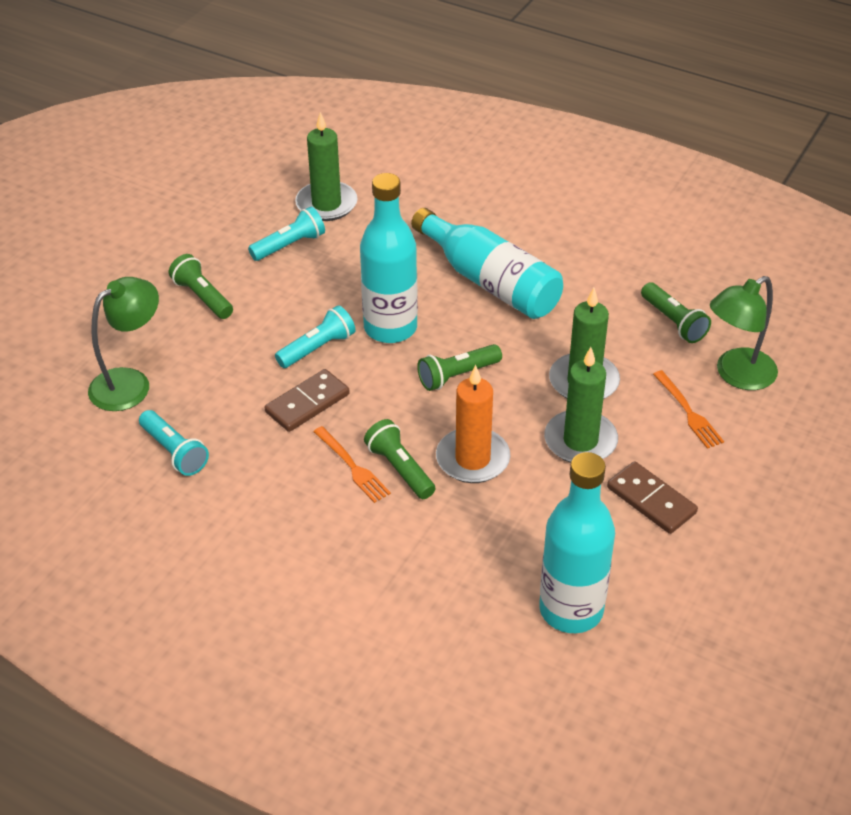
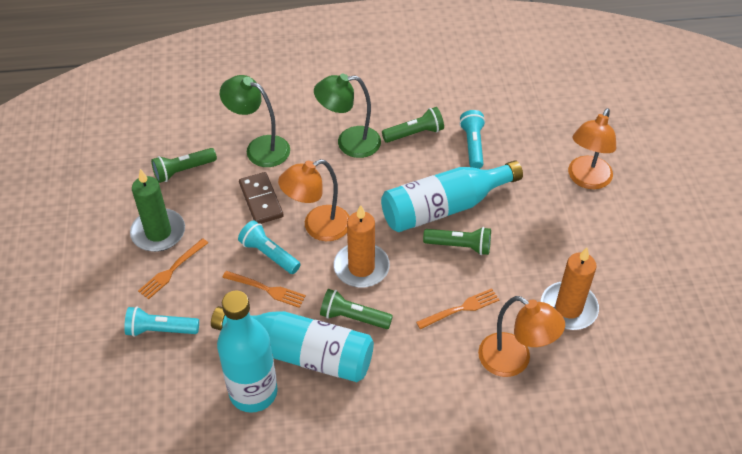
brown domino: [265,369,350,432] [607,461,698,534] = 2 -> [239,172,284,224] = 1
green candle: [295,112,357,221] [544,347,618,463] [549,288,620,399] = 3 -> [130,169,185,252] = 1
orange candle: [436,365,510,483] = 1 -> [334,205,390,288] [541,247,599,330] = 2
orange fork: [313,426,391,503] [653,370,724,449] = 2 -> [138,238,208,300] [222,271,306,308] [416,289,499,329] = 3
orange lamp: none = 0 -> [278,159,350,241] [478,296,565,377] [568,108,616,189] = 3

